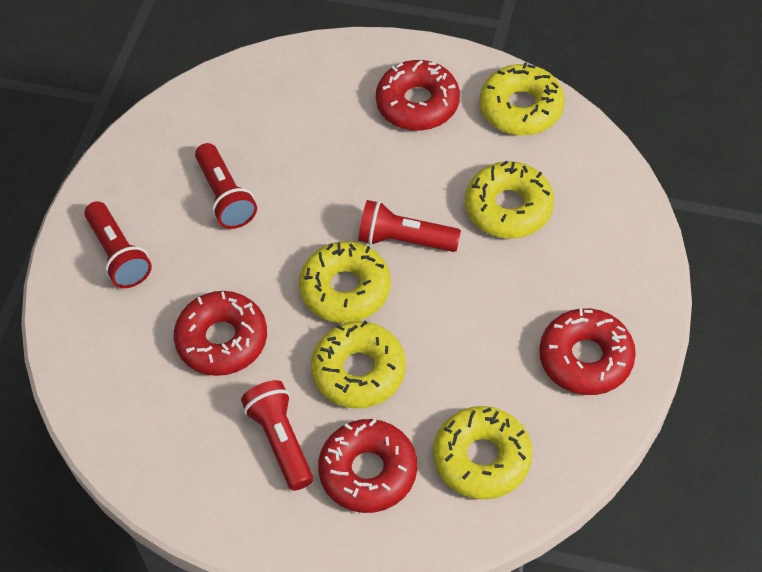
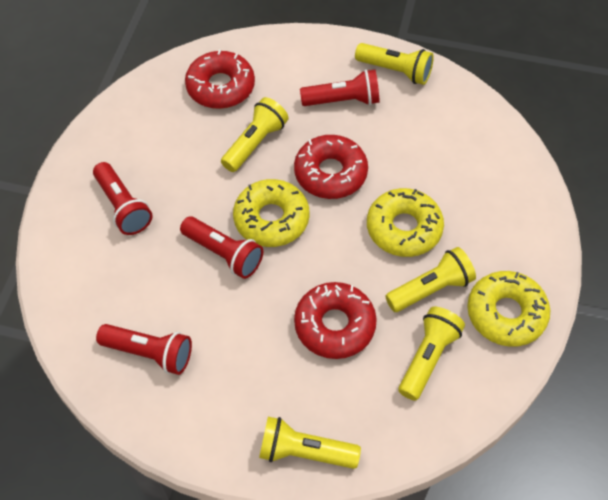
red donut: [174,291,267,376] [318,419,417,513] [376,60,460,131] [539,308,636,395] = 4 -> [185,50,255,109] [294,135,368,199] [294,282,377,359] = 3
yellow donut: [299,241,391,323] [311,321,406,408] [433,406,532,500] [465,161,554,239] [480,62,565,135] = 5 -> [233,179,309,247] [367,188,444,257] [467,271,550,347] = 3
yellow flashlight: none = 0 -> [221,97,288,172] [259,417,361,469] [355,43,434,85] [385,247,476,312] [399,307,465,401] = 5

